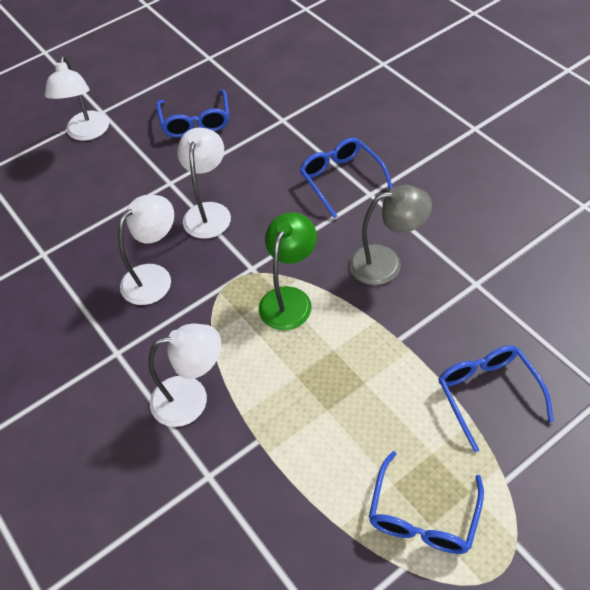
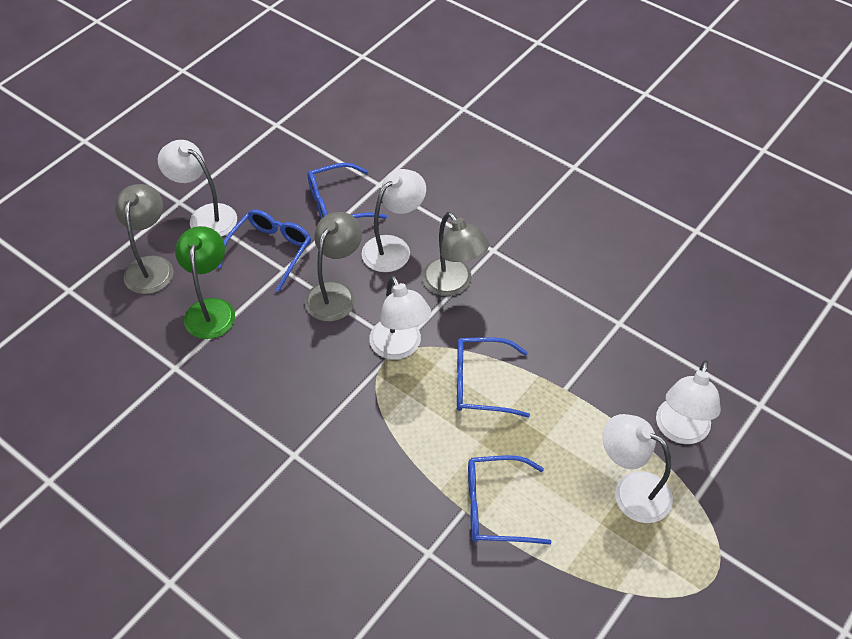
grey lamp: [349,185,432,285] = 1 -> [115,184,174,294] [305,212,362,322] [422,212,489,296] = 3
white lamp: [45,56,109,141] [118,195,174,305] [148,323,221,427] [177,127,231,239] = 4 -> [158,140,237,237] [362,169,426,272] [369,275,431,360] [603,414,673,523] [656,361,721,444] = 5

